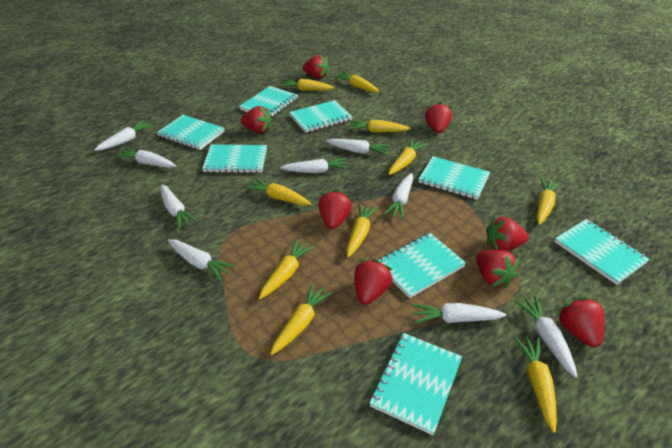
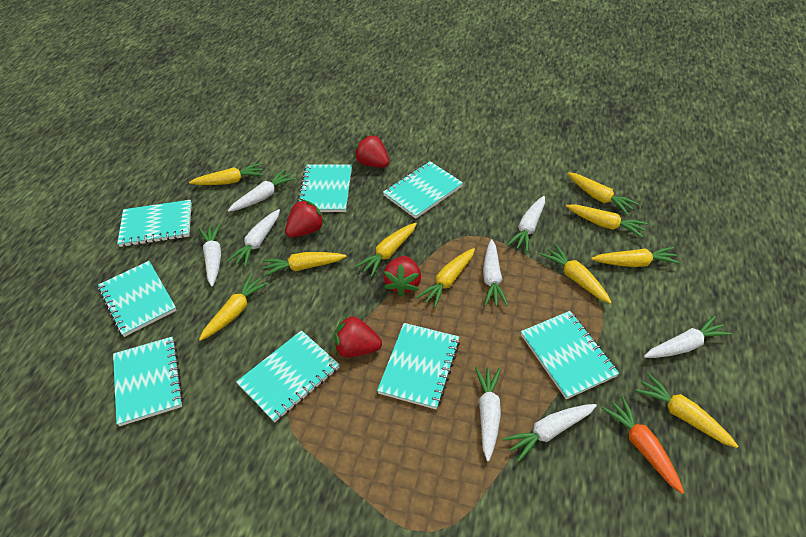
orange carrot: none = 0 -> [602,396,684,494] = 1
red strawberry: [241,106,272,133] [303,55,329,79] [318,190,352,229] [354,259,393,305] [425,102,452,133] [476,250,519,289] [486,216,528,251] [556,297,604,348] = 8 -> [285,199,326,237] [334,315,382,357] [354,134,389,168] [383,256,421,297] = 4
white carrot: [94,120,154,151] [115,147,176,168] [161,184,198,229] [168,239,236,281] [280,158,349,173] [326,139,390,155] [384,173,413,219] [412,303,507,324] [514,296,578,378] = 9 -> [199,224,221,286] [227,209,280,267] [228,170,296,212] [475,367,501,462] [483,239,508,306] [502,404,597,462] [507,196,545,252] [644,316,732,358] = 8

